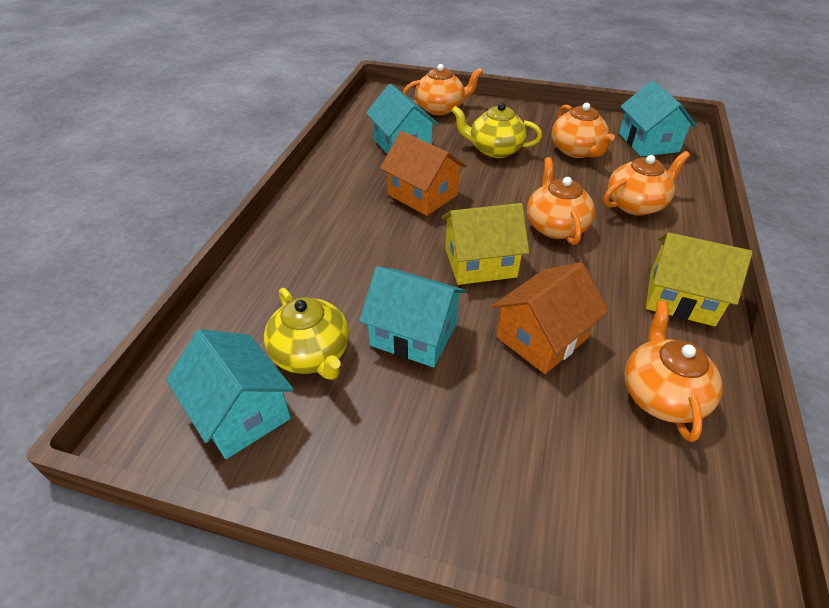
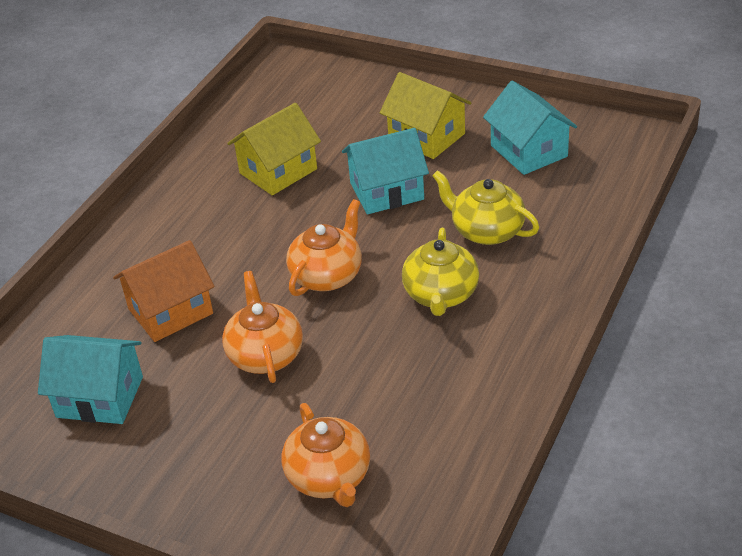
orange house: [380,131,466,216] [492,262,608,374] = 2 -> [113,240,214,342] = 1
orange teapot: [403,64,483,115] [527,157,595,245] [552,103,615,158] [603,151,690,215] [624,301,723,442] = 5 -> [222,271,303,383] [282,403,370,507] [286,199,362,296] = 3
turquoise house: [166,329,294,459] [359,266,466,367] [366,84,439,154] [619,80,697,157] = 4 -> [38,335,143,424] [342,128,429,214] [483,81,577,175] = 3

